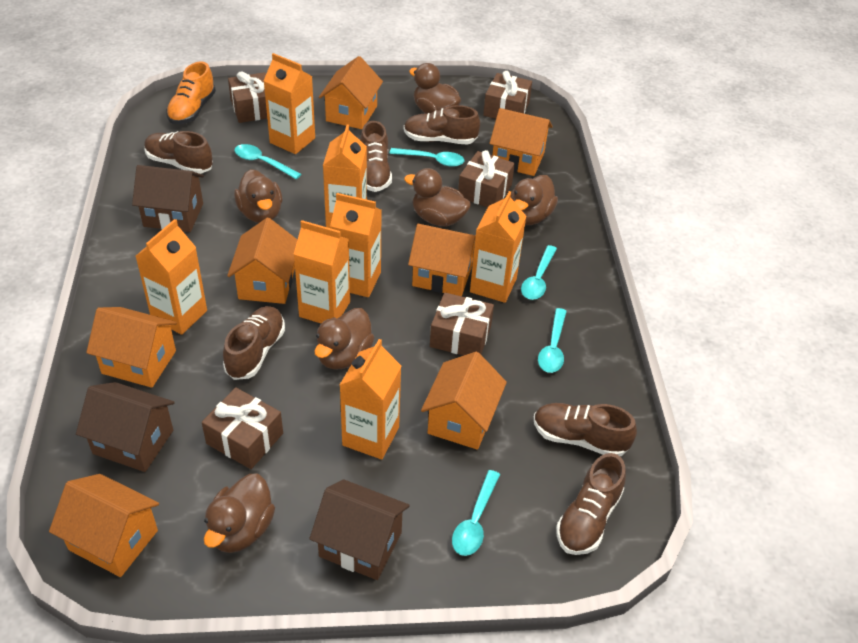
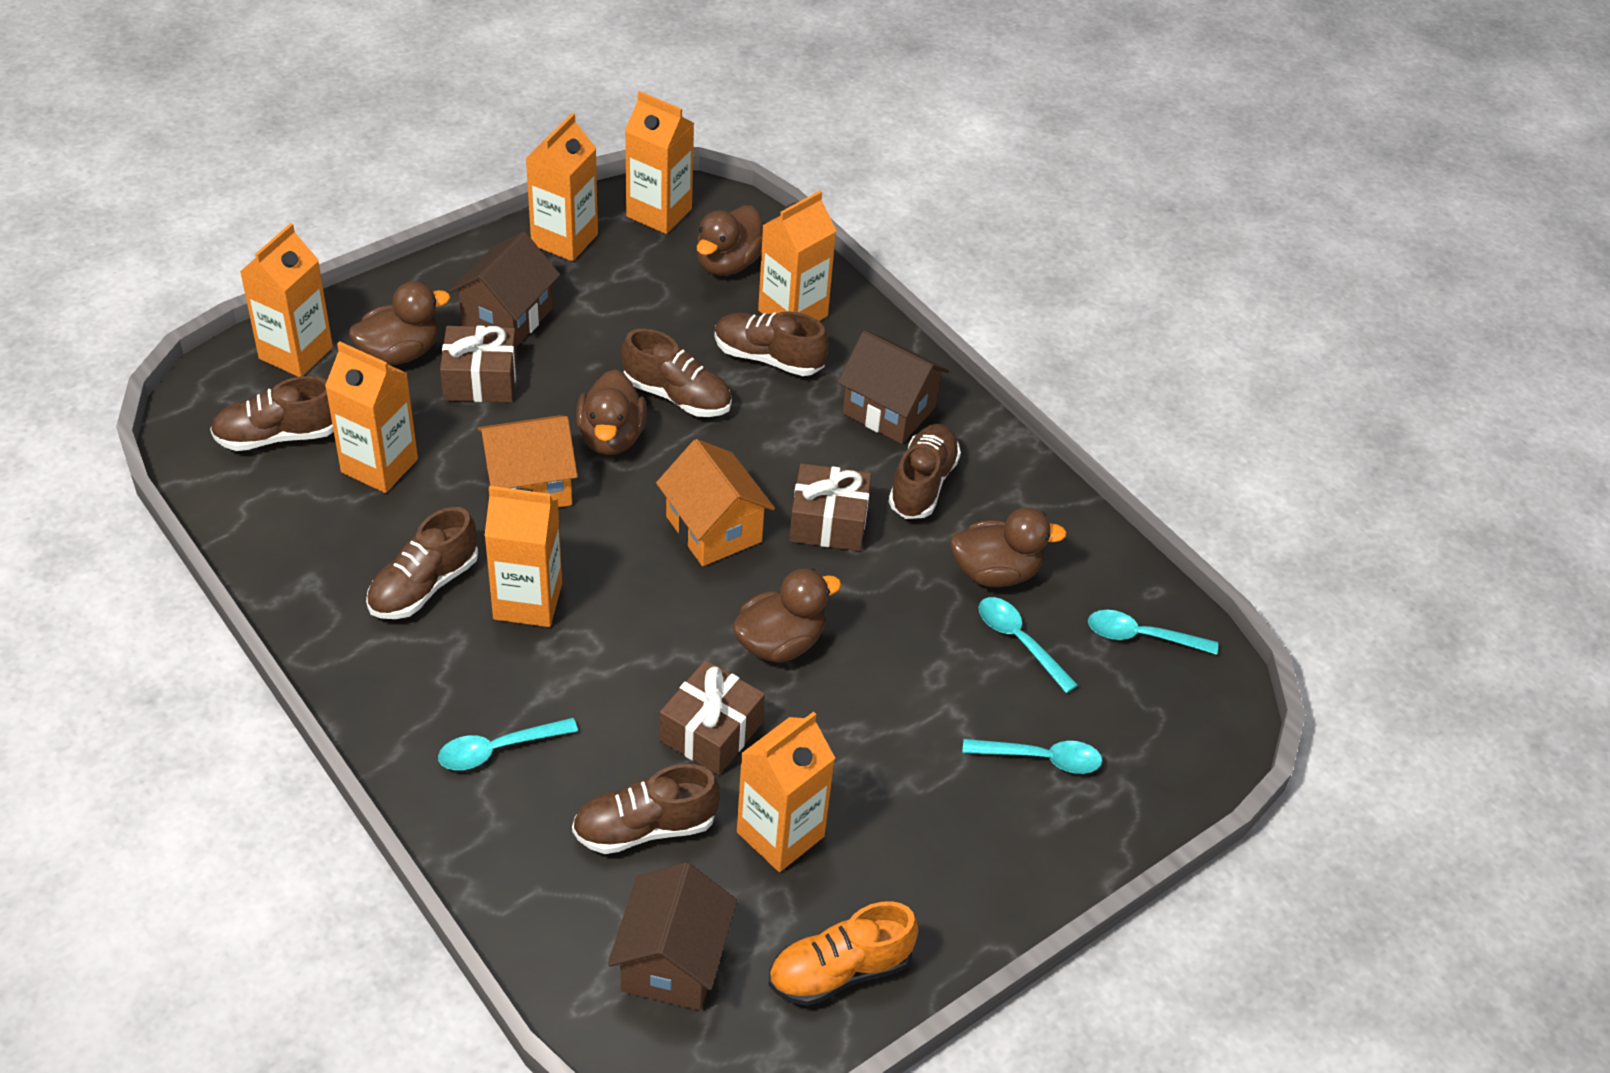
brown duck: [204,474,275,553] [234,169,282,223] [314,308,374,369] [404,168,471,227] [409,63,461,114] [511,175,558,225] = 6 -> [349,281,450,365] [576,369,647,455] [696,205,763,276] [732,569,841,662] [950,507,1067,587] = 5
brown gift: [202,387,283,469] [228,71,267,123] [430,293,494,356] [458,150,515,207] [483,71,532,119] = 5 -> [440,326,517,402] [660,660,765,775] [789,463,871,551] = 3
orange house: [49,474,159,577] [86,307,177,388] [227,218,298,304] [319,56,383,129] [408,224,476,296] [421,352,507,450] [490,108,552,176] = 7 -> [477,415,578,507] [656,439,775,566] = 2
turquoise spoon: [234,144,301,179] [389,148,464,167] [452,470,500,556] [521,245,557,300] [538,308,567,373] = 5 -> [438,718,578,770] [962,739,1102,774] [979,597,1078,693] [1088,610,1218,655] = 4

